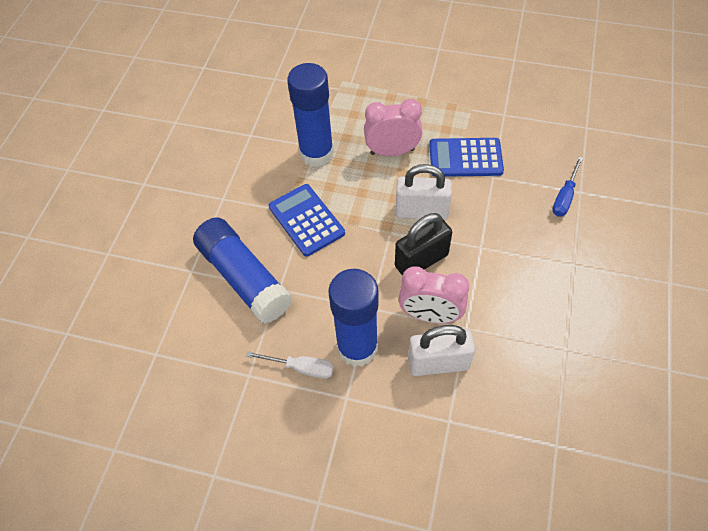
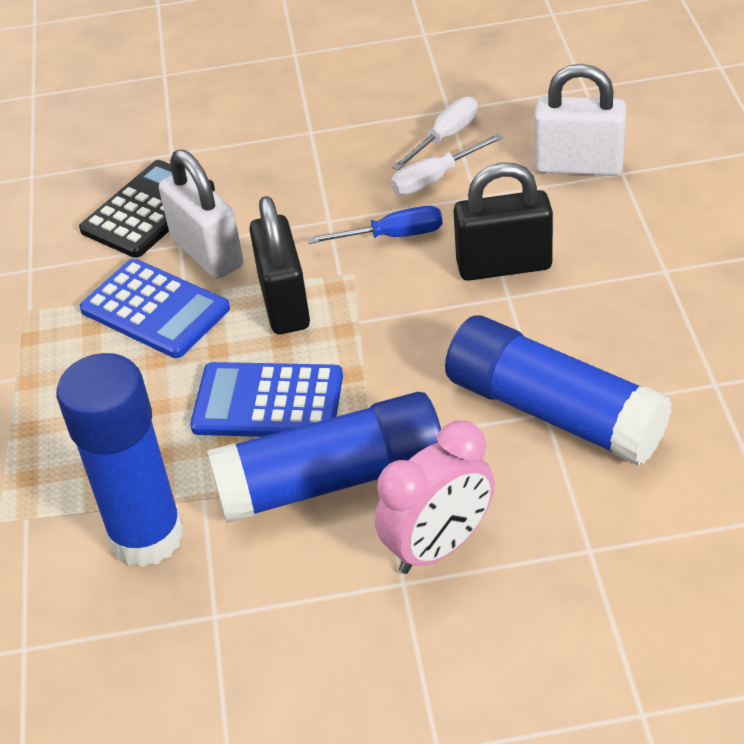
black calculator: none = 0 -> [79,160,215,258] = 1
black padlock: [395,213,452,275] = 1 -> [249,196,310,334] [454,163,553,281] = 2
pink clock: [364,99,423,156] [399,266,469,323] = 2 -> [375,420,495,574] = 1
white screwdriver: [246,351,334,379] = 1 -> [391,134,503,195] [392,97,478,170] = 2

